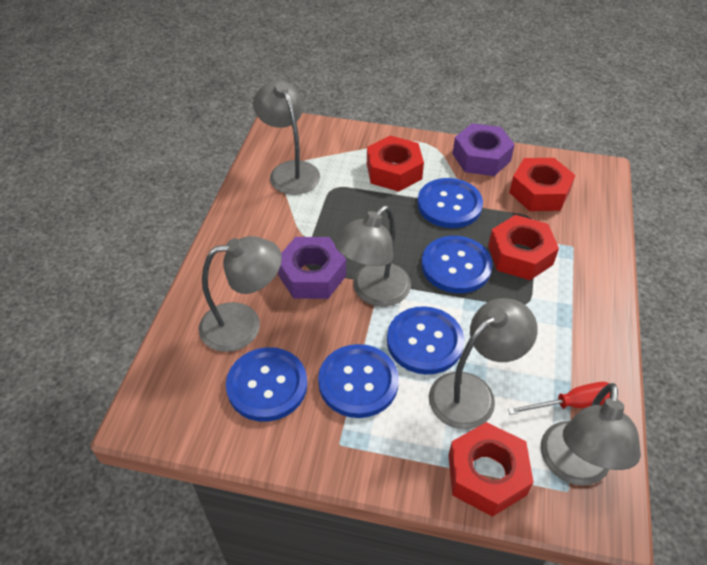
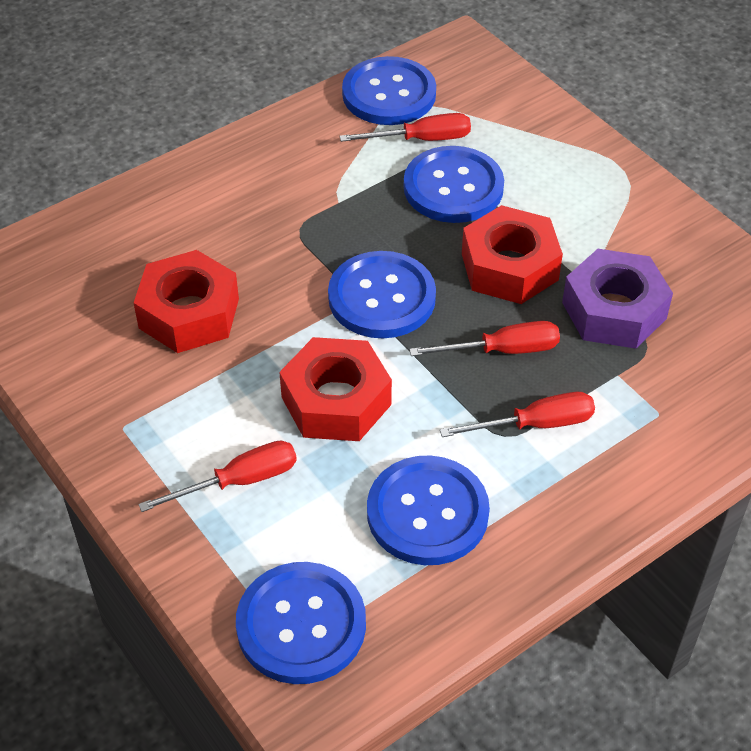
grey lamp: [199,236,282,352] [253,80,320,195] [334,205,411,307] [429,298,538,429] [541,383,641,486] = 5 -> none = 0
purple nut: [278,237,346,299] [452,123,515,176] = 2 -> [562,249,673,349] = 1
red nut: [367,135,424,192] [448,422,534,517] [488,215,559,280] [509,158,575,211] = 4 -> [134,250,239,353] [279,337,392,441] [462,205,563,304] = 3
red screwdriver: [508,382,610,415] = 1 -> [138,441,297,512] [340,113,471,142] [409,321,560,356] [440,392,595,437] = 4

